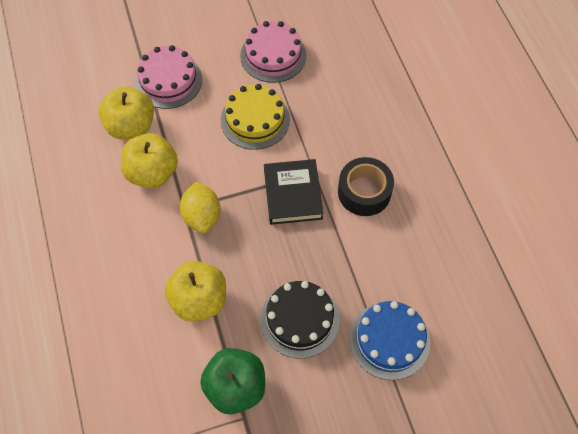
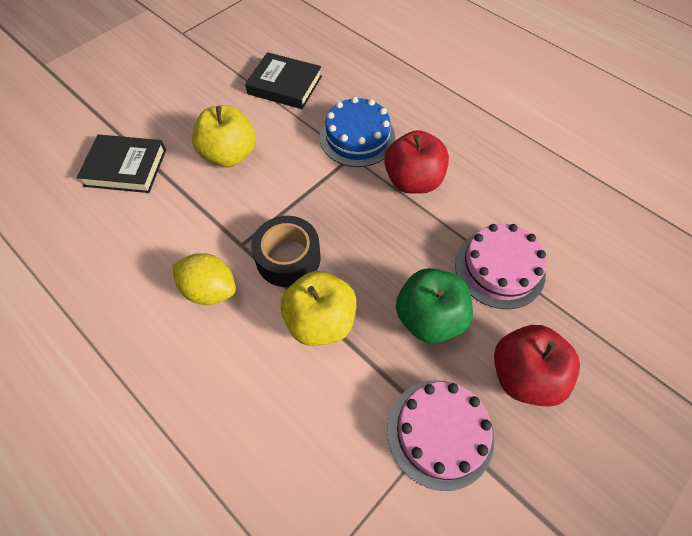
black book: [264,159,323,225] = 1 -> [77,135,166,193] [245,52,322,109] = 2
black cake: [260,281,340,358] = 1 -> none = 0
red apple: none = 0 -> [384,130,449,194] [494,325,580,407] = 2
yellow apple: [98,86,154,140] [121,133,178,188] [165,261,226,322] = 3 -> [192,105,256,167] [280,271,357,346] = 2
yellow cake: [221,84,290,150] = 1 -> none = 0

